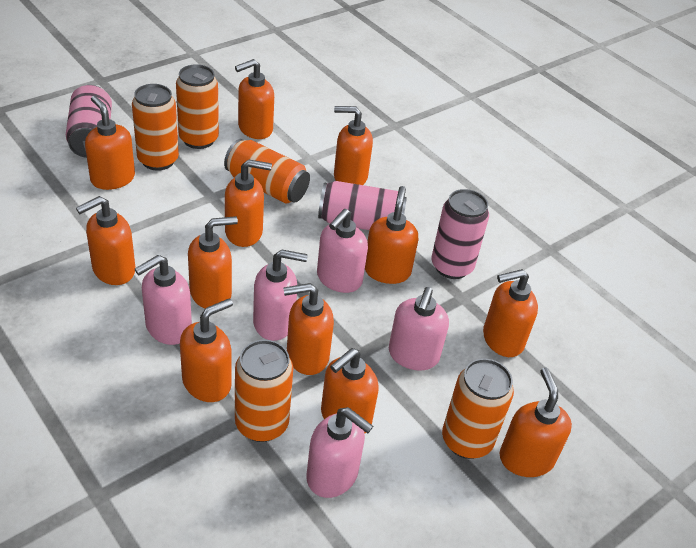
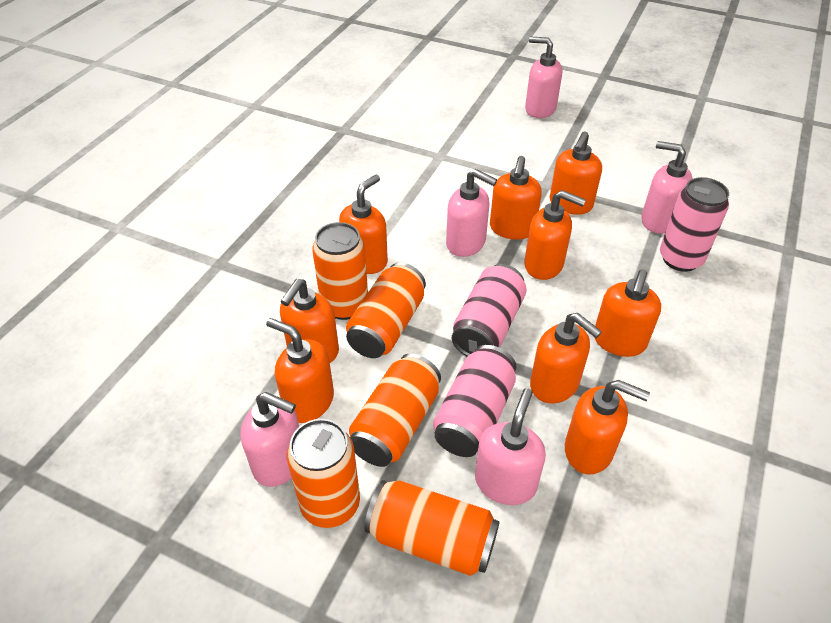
orange soap dispenser: [76,196,135,285] [85,96,135,190] [180,298,233,402] [188,216,238,309] [225,159,272,247] [235,59,274,139] [283,283,334,375] [321,348,379,434] [334,106,373,185] [365,186,418,284] [483,269,538,357] [500,367,572,477] = 12 -> [266,318,334,423] [280,279,339,363] [339,175,388,274] [490,156,542,240] [524,190,586,280] [530,313,602,404] [550,131,602,215] [565,380,650,474] [595,269,661,357] = 9

